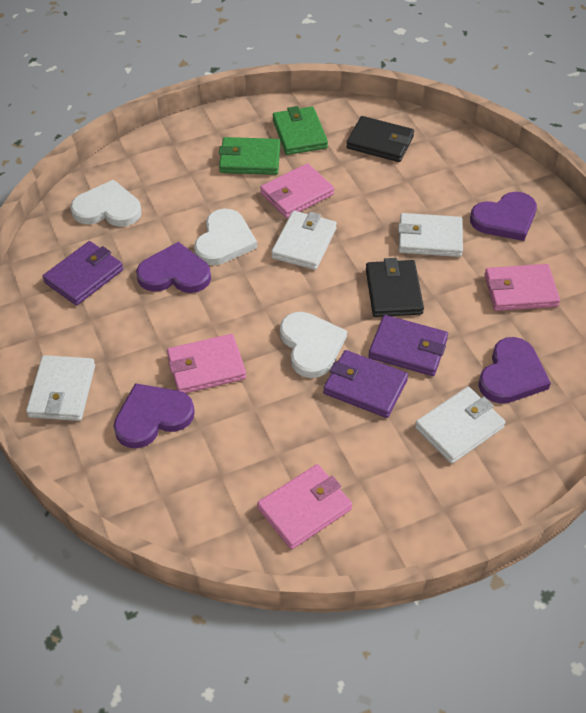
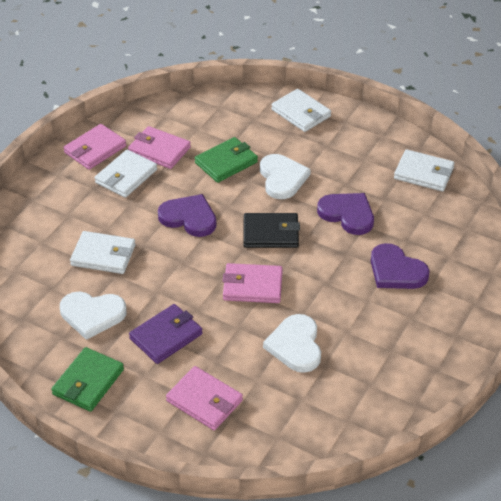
black wallet: [346,116,414,162] [366,258,424,317] = 2 -> [243,213,300,248] = 1
purple heart: [113,383,195,448] [136,242,211,293] [470,192,537,241] [478,337,551,404] = 4 -> [158,194,216,237] [317,193,374,235] [371,243,430,289] = 3
purple wallet: [42,241,123,306] [323,350,408,418] [368,315,448,376] = 3 -> [129,304,203,364] = 1

